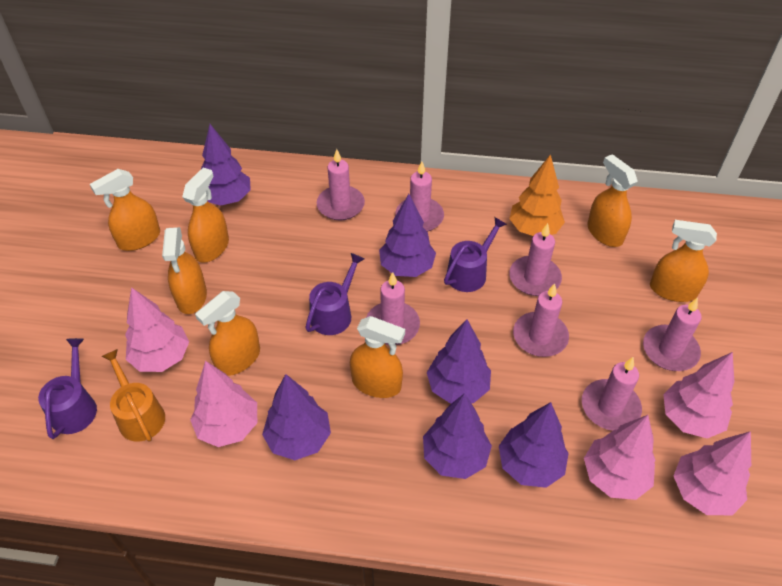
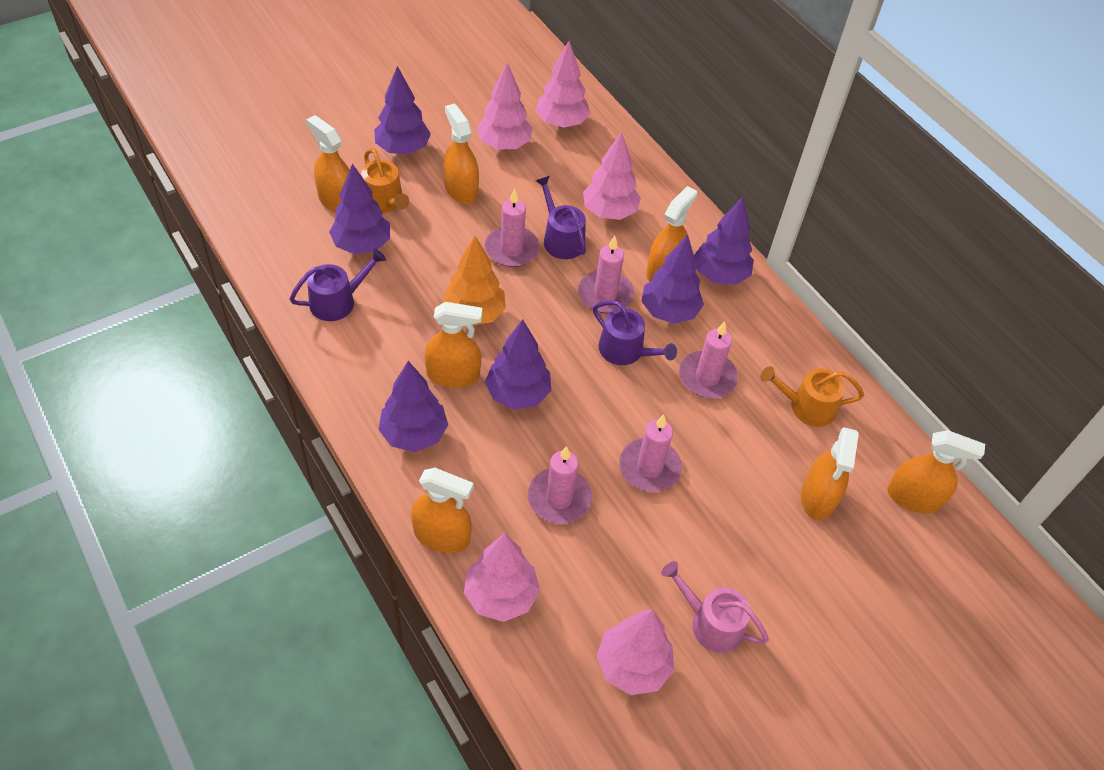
orange watering can: [101,349,165,442] = 1 -> [361,148,409,213] [760,366,864,427] = 2
pink candle: [317,149,365,221] [366,272,420,345] [395,161,444,232] [509,223,562,296] [513,283,569,357] [582,357,642,431] [643,298,702,371] = 7 -> [485,189,540,267] [528,446,592,524] [578,236,634,313] [619,414,682,492] [679,321,738,398] = 5
pink watering can: none = 0 -> [661,561,769,653] = 1

